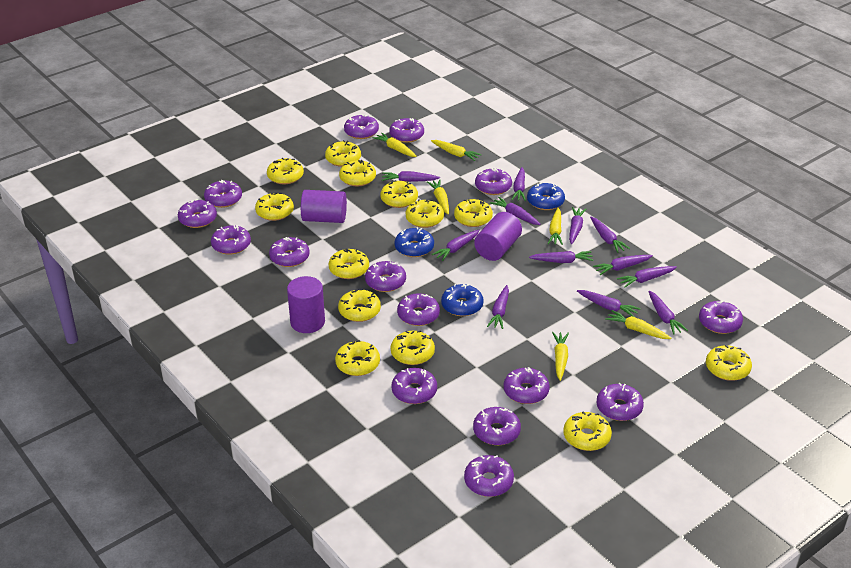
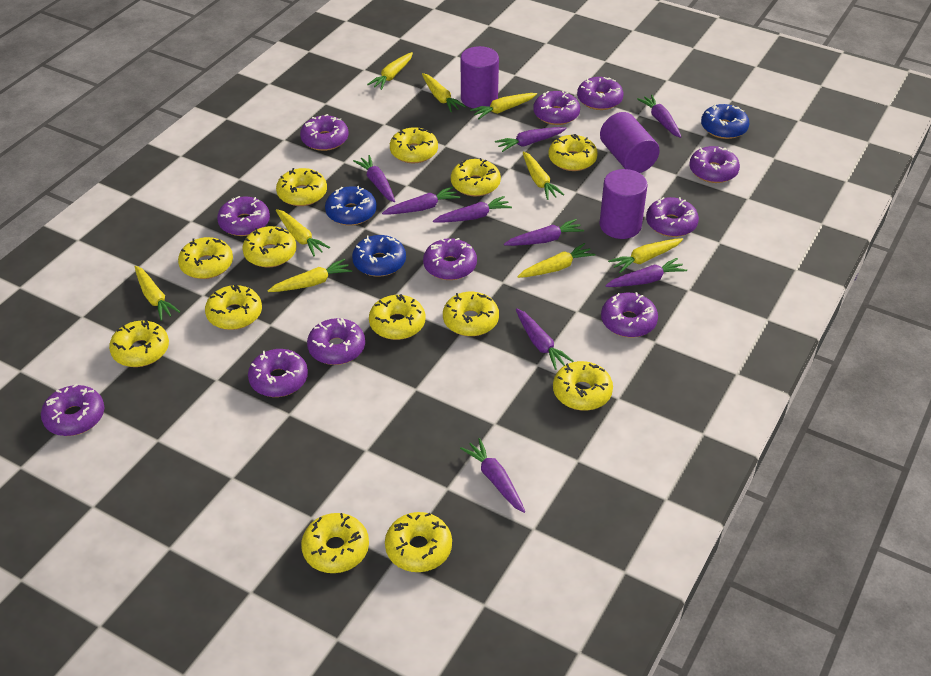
purple carrot: [382,171,440,182] [432,230,480,261] [487,285,509,329] [490,197,541,225] [512,167,526,201] [529,251,593,263] [569,207,586,244] [577,290,641,317] [590,217,630,253] [593,255,653,275] [617,266,677,288] [648,291,688,335] = 12 -> [353,155,395,202] [382,186,460,214] [433,196,512,223] [460,438,525,513] [495,127,567,152] [504,219,584,246] [516,308,573,370] [605,258,687,287] [637,95,681,138] = 9
purple donut: [178,199,217,228] [204,180,242,208] [211,225,251,255] [269,237,310,267] [344,115,379,139] [365,261,406,292] [389,118,424,143] [391,368,437,404] [397,293,440,326] [464,455,514,497] [473,407,521,445] [475,168,512,195] [504,367,550,404] [596,383,644,421] [699,300,743,334] = 15 -> [41,384,104,436] [217,196,270,236] [248,349,308,397] [300,114,349,151] [307,318,365,365] [423,238,477,280] [533,90,580,125] [577,77,624,110] [601,292,658,337] [646,197,699,237] [689,146,740,183] = 11
yellow carrot: [373,133,417,157] [427,179,449,215] [431,140,482,161] [548,208,563,245] [552,332,569,381] [605,310,671,339] = 6 -> [135,266,180,321] [268,259,352,292] [276,209,330,256] [367,52,413,90] [422,73,466,112] [470,93,537,119] [517,243,596,278] [523,151,564,200] [608,238,683,273] = 9

